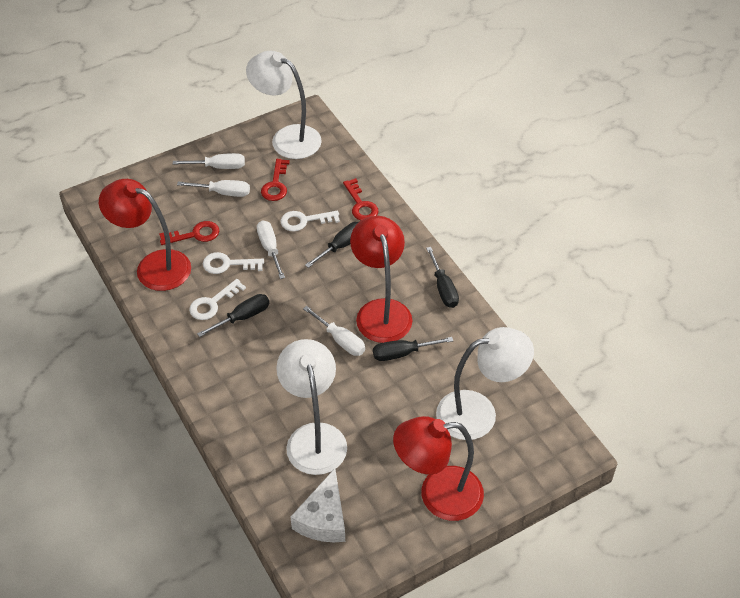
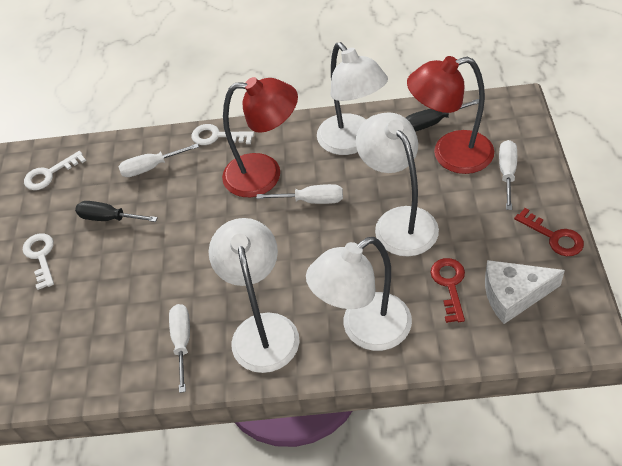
black screwdriver: [197,294,269,337] [305,222,359,268] [373,337,453,361] [426,247,459,308] = 4 -> [75,201,158,222] [406,99,479,132] = 2
red key: [159,221,219,245] [261,159,290,201] [343,178,379,220] = 3 -> [430,258,465,323] [514,208,584,256] = 2
red lamp: [99,179,191,291] [350,216,412,343] [393,416,484,521] = 3 -> [222,77,298,197] [407,56,494,174] = 2
white lamp: [246,51,322,159] [276,339,347,475] [436,327,534,440] = 3 -> [209,218,299,373] [306,237,412,351] [317,42,388,155] [356,112,439,256] = 4

